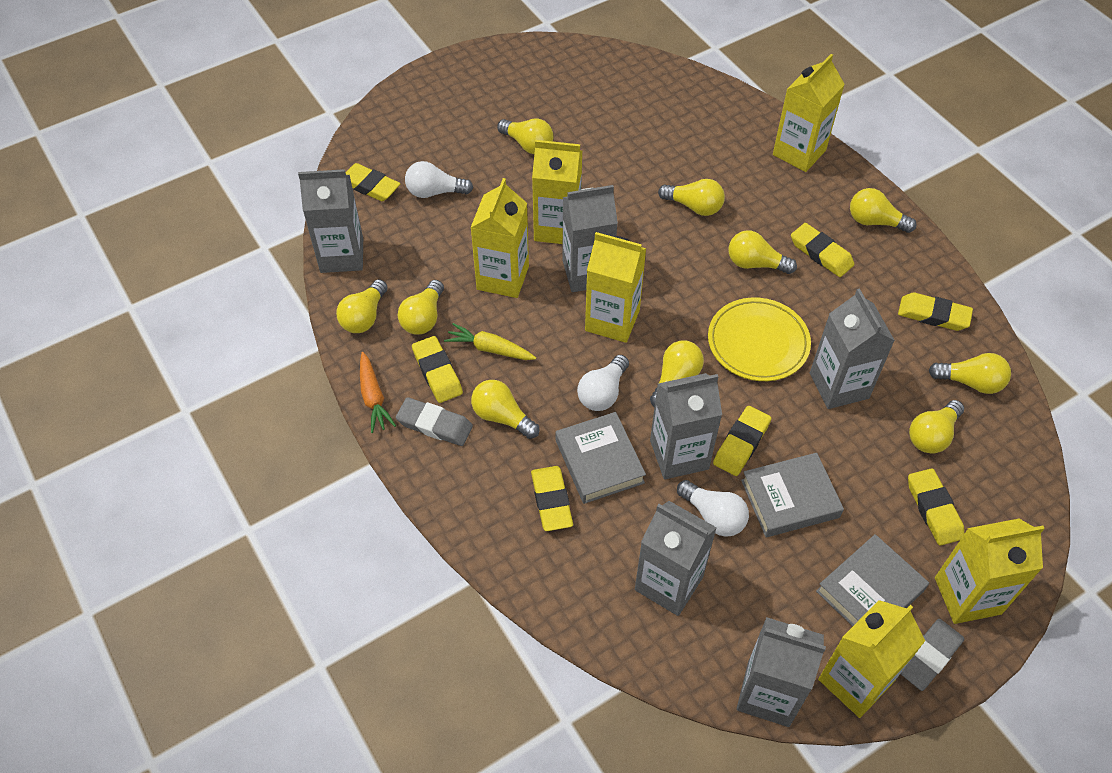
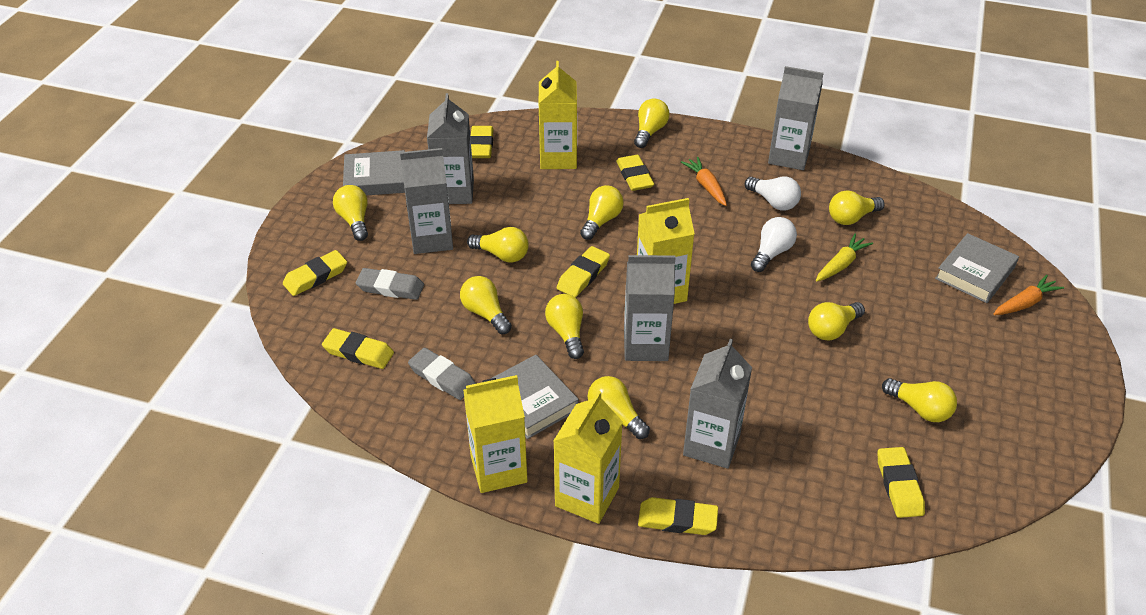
grey carton: [298,169,363,273] [562,185,618,292] [635,501,717,616] [650,373,722,479] [737,617,826,727] [810,288,895,409] = 6 -> [400,148,453,254] [427,93,474,204] [624,255,676,361] [683,339,752,469] [768,66,824,170] = 5
orange carrot: [360,352,396,433] = 1 -> [681,157,727,206] [993,275,1064,315] = 2
white light bulb: [405,161,473,198] [577,355,629,411] [677,480,749,537] = 3 -> [745,177,801,211] [751,217,797,272] = 2
yellow carton: [470,178,529,298] [532,140,582,244] [585,232,646,343] [773,54,845,172] [818,600,925,718] [935,519,1045,624] = 6 -> [463,375,528,493] [539,61,577,169] [553,391,623,524] [637,198,695,304] = 4
yellow plate: [708,298,811,381] = 1 -> none = 0

